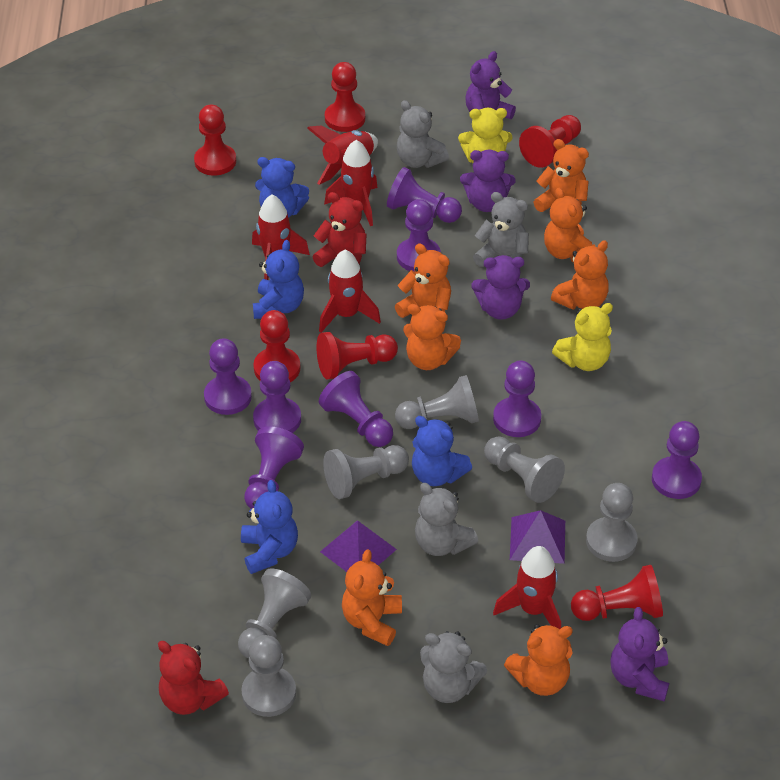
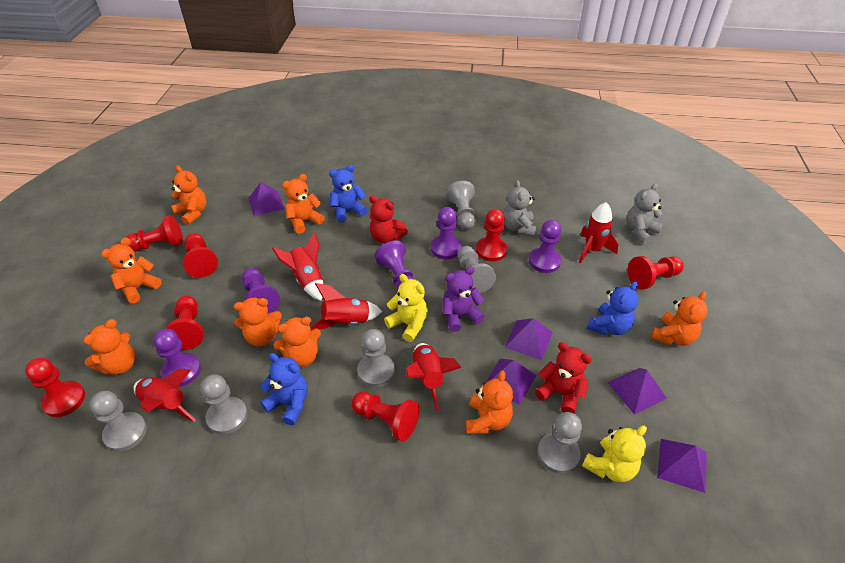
blue teddy bear: [241,480,298,574] [253,240,304,319] [255,157,309,218] [412,416,472,486] = 4 -> [260,353,308,425] [329,165,367,222] [587,281,639,335] = 3
grey teddy bear: [397,100,449,168] [415,483,478,556] [420,631,487,703] [473,192,529,267] = 4 -> [503,180,536,236] [626,183,663,244] = 2
orange teddy bear: [342,549,402,646] [395,243,451,318] [403,304,461,370] [504,624,573,696] [534,139,589,212] [544,188,595,262] [551,240,609,310] = 7 -> [84,319,135,375] [101,238,162,303] [171,166,206,225] [234,297,282,347] [273,317,321,367] [282,174,325,234] [466,371,513,434] [651,291,708,346] = 8
purple pawn: [204,338,252,415] [244,426,304,509] [253,361,301,433] [319,371,393,447] [387,167,462,223] [397,199,441,272] [493,360,541,437] [652,421,702,499] = 8 -> [153,329,201,387] [242,268,280,314] [374,241,414,289] [431,207,462,259] [529,220,561,273] = 5
purple pyramid: [320,520,397,572] [510,510,565,564] = 2 -> [248,182,284,216] [486,358,536,405] [505,318,553,360] [608,368,667,415] [657,439,707,493] = 5
purple teddy bear: [460,150,516,212] [465,51,516,119] [471,255,530,320] [610,607,669,701] = 4 -> [443,267,485,332] = 1
red pawn: [194,105,236,176] [253,310,301,382] [317,332,398,380] [325,62,365,132] [519,115,581,168] [571,565,663,621] = 6 -> [25,358,85,417] [126,215,183,251] [165,296,204,350] [183,233,218,278] [351,391,420,442] [476,209,507,262] [627,256,684,290] = 7

